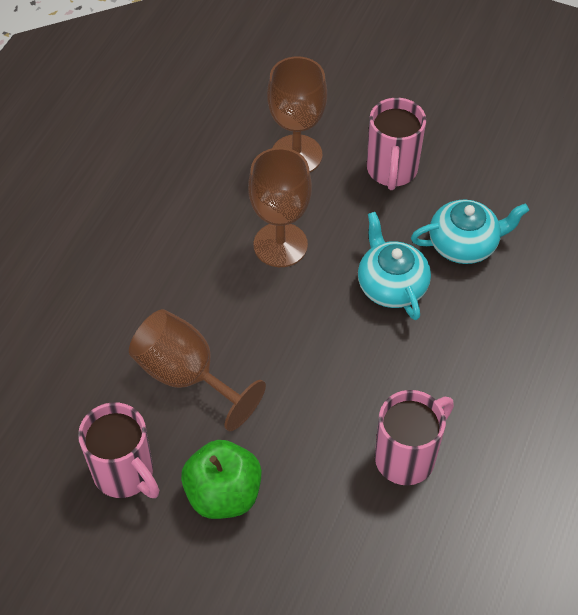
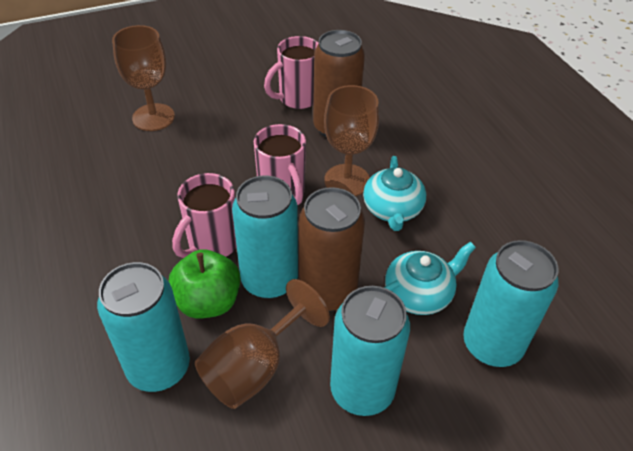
brown can: none = 0 -> [299,187,365,312] [313,30,365,137] = 2
turquoise can: none = 0 -> [97,262,190,392] [232,176,298,299] [330,286,410,416] [463,240,559,367] = 4

